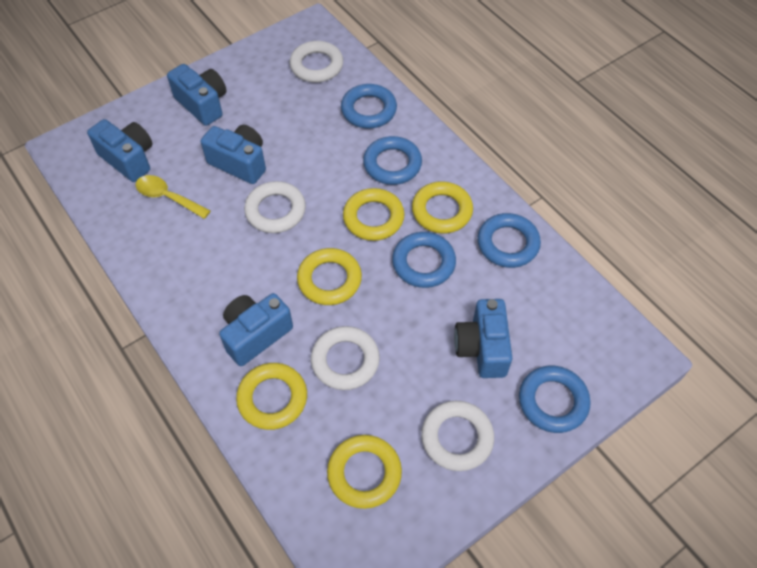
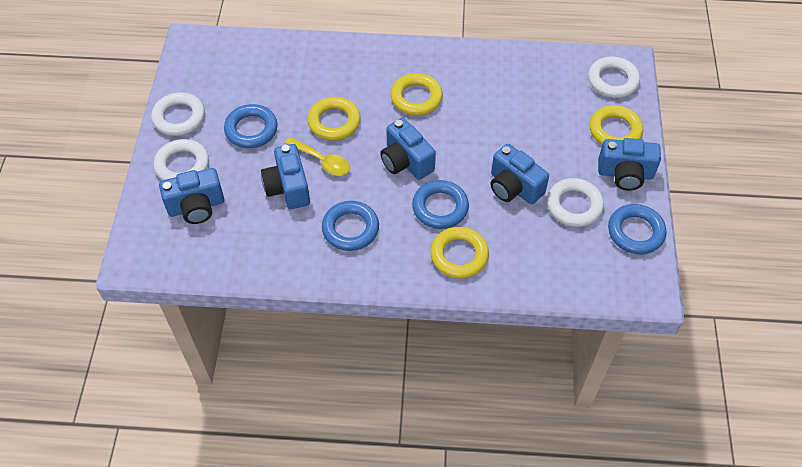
blue ring: [341,84,397,128] [363,136,422,185] [392,232,456,288] [477,213,541,268] [519,366,590,433] = 5 -> [224,104,278,148] [322,201,379,251] [412,180,469,229] [608,204,666,254] = 4
yellow ring: [236,363,307,430] [297,248,362,305] [327,435,402,509] [343,188,405,241] [412,181,473,234] = 5 -> [307,97,361,140] [391,73,443,116] [430,227,489,279] [589,105,643,145] = 4

